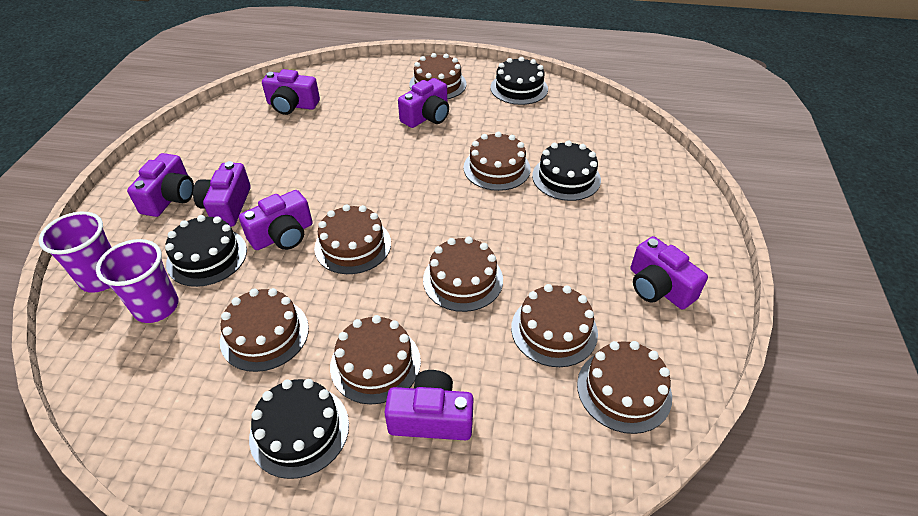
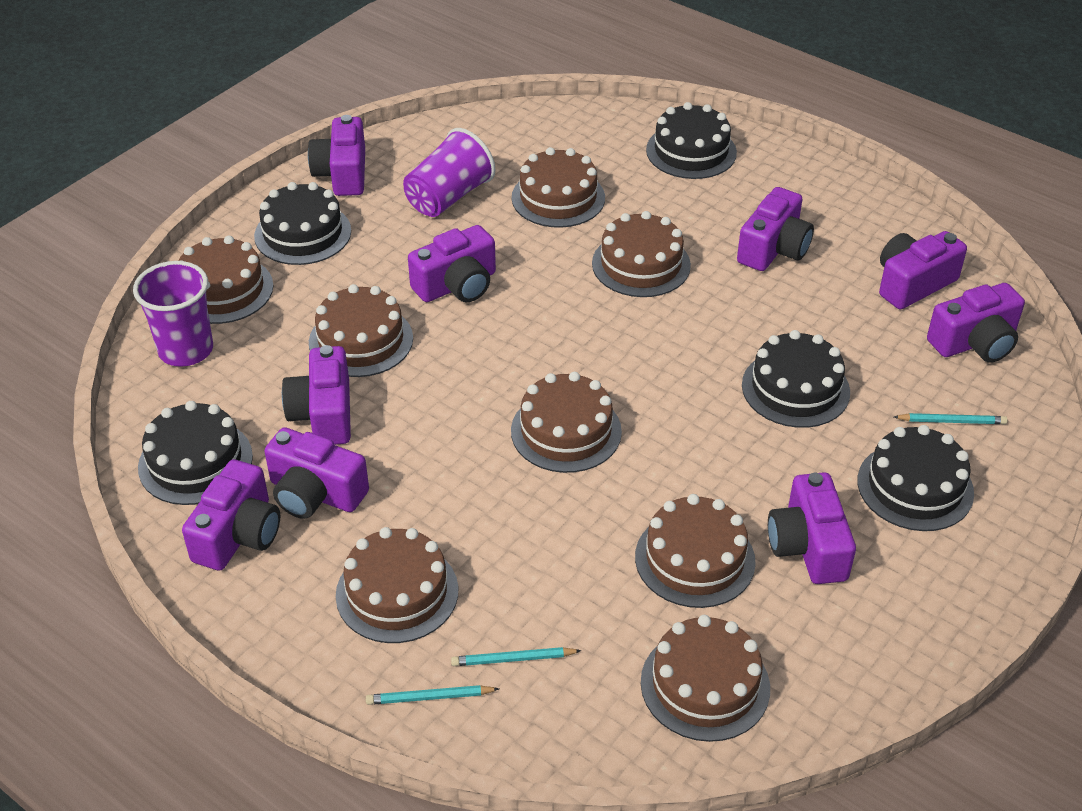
black cake: [165,215,247,287] [249,379,349,479] [490,57,548,105] [532,140,601,201] = 4 -> [138,401,253,505] [254,182,351,265] [646,102,737,179] [742,330,850,428] [857,425,974,531] = 5
purple camera: [127,153,194,217] [193,161,251,227] [239,190,313,250] [262,69,320,115] [384,370,474,440] [398,78,449,128] [631,236,708,310] = 7 -> [182,459,280,571] [264,427,369,519] [282,345,351,445] [308,115,365,196] [408,225,496,302] [737,187,814,271] [768,472,856,584] [879,231,967,309] [927,283,1025,363] = 9
turquoise pencil: none = 0 -> [366,685,499,705] [451,647,582,666] [894,413,1007,424] = 3

